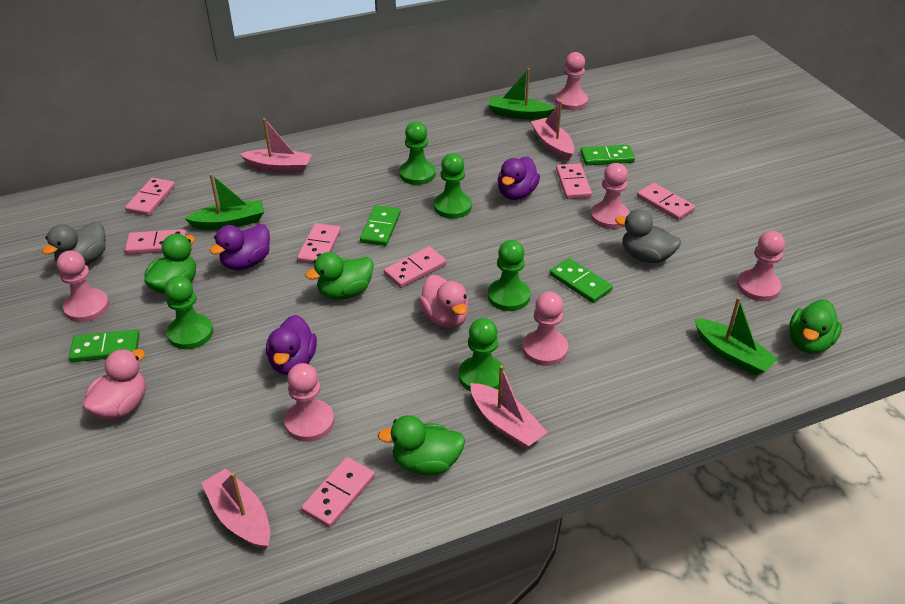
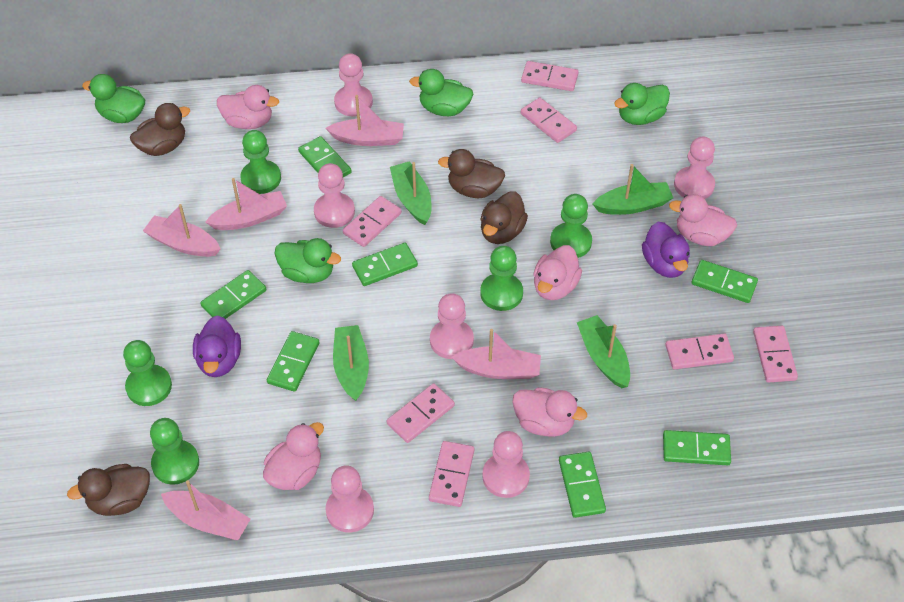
brown duck: none = 0 -> [67,464,150,516] [130,103,190,156] [438,149,505,198] [480,191,528,244] = 4
green boat: [184,174,264,230] [488,68,555,120] [694,297,778,375] = 3 -> [333,325,369,401] [390,161,431,225] [577,315,630,388] [593,164,673,215] = 4
green domino: [69,329,140,362] [360,205,400,246] [550,258,613,303] [580,145,635,165] = 4 -> [200,270,266,319] [267,331,319,392] [298,136,352,177] [352,243,418,286] [559,452,606,518] [663,430,731,465] [692,260,758,303] = 7
grey duck: [42,222,106,266] [615,209,681,263] = 2 -> none = 0
pink boat: [201,468,270,550] [240,118,312,173] [471,365,548,449] [531,101,575,161] = 4 -> [143,204,220,257] [161,480,251,540] [205,178,287,230] [326,95,404,146] [452,329,541,379] = 5
pink duck: [82,349,146,420] [419,275,469,328] = 2 -> [217,85,279,129] [263,422,324,490] [512,387,587,437] [533,245,582,300] [669,194,737,246] = 5
purple duck: [210,224,270,270] [266,315,317,375] [498,157,540,200] = 3 -> [193,315,241,377] [642,222,690,278] = 2

